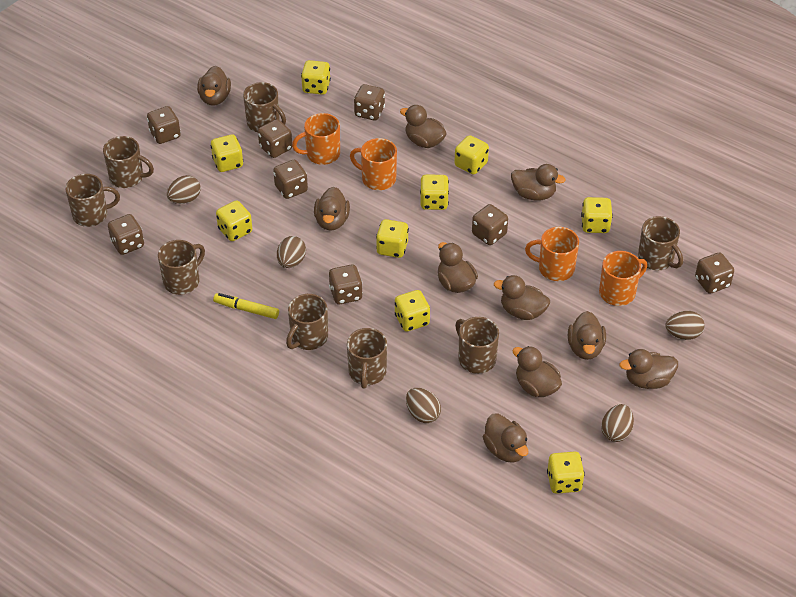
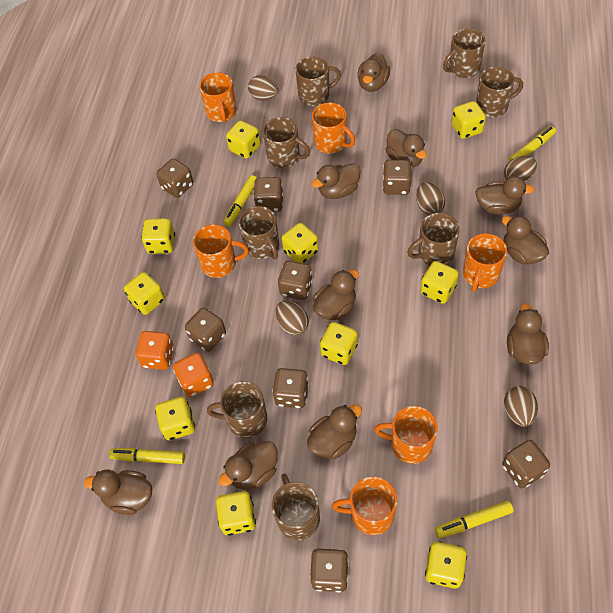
orange dice: none = 0 -> [136,331,174,370] [173,353,214,397] = 2
orange mug: [292,113,340,165] [350,138,397,190] [525,227,579,281] [599,251,647,306] = 4 -> [193,224,249,278] [199,72,237,123] [312,103,355,153] [332,476,397,535] [374,406,438,464] [463,233,507,292] = 6
yellow dice: [211,134,243,172] [216,201,252,241] [301,60,331,95] [376,219,409,258] [395,290,430,332] [420,175,449,210] [454,135,489,175] [547,452,585,494] [581,197,613,233] = 9 -> [124,272,165,315] [141,218,175,254] [155,397,195,440] [216,491,256,536] [226,120,261,159] [282,223,319,263] [320,322,358,365] [420,261,459,304] [425,541,467,588] [452,101,486,139] = 10
yellow marker: [213,293,279,319] = 1 -> [109,448,185,464] [223,175,257,227] [435,501,514,538] [509,127,556,161] = 4

